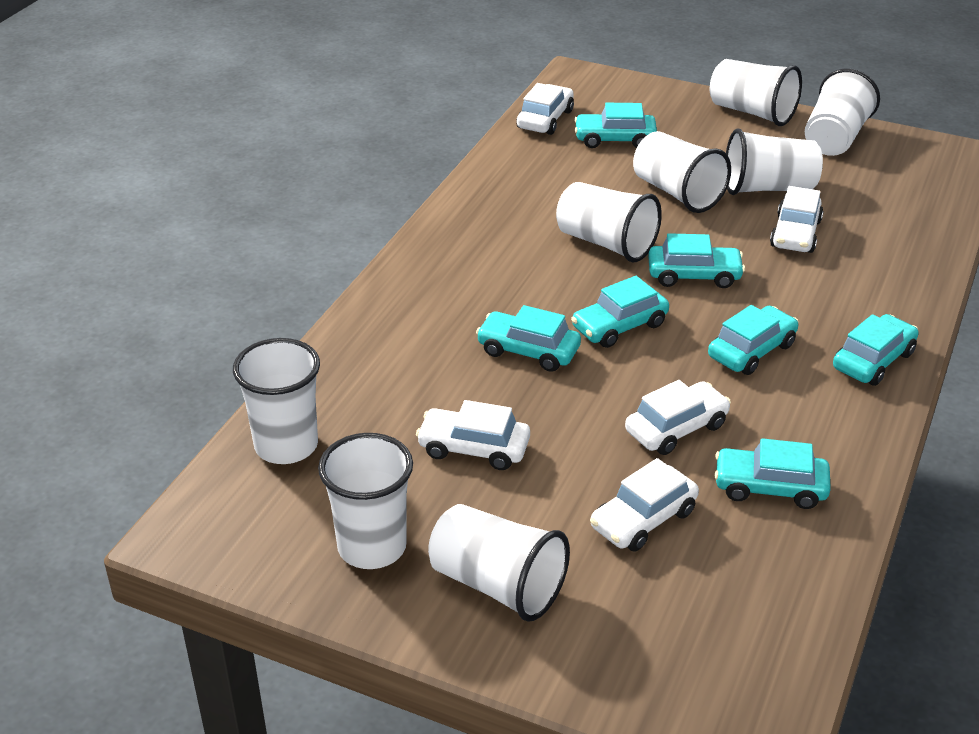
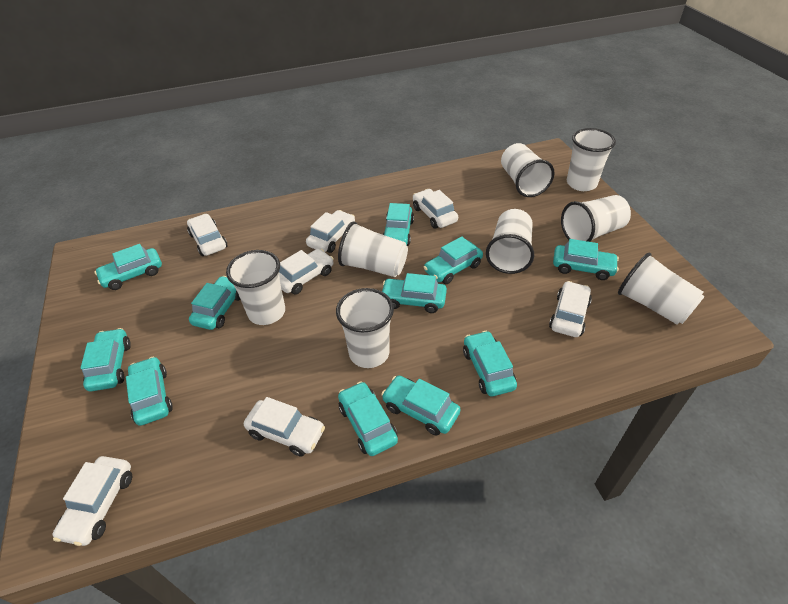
turquoise car: [476,305,581,372] [571,276,669,348] [574,103,657,148] [648,233,745,288] [708,305,799,375] [714,438,831,509] [833,314,919,386] = 7 -> [81,328,131,391] [94,244,162,290] [126,356,173,426] [189,276,241,330] [338,381,398,456] [382,273,447,313] [382,376,461,436] [383,203,414,246] [424,236,483,284] [463,331,517,396] [553,239,619,280] = 11
white car: [416,400,530,470] [517,83,574,135] [590,458,699,551] [625,380,731,455] [770,186,823,253] = 5 -> [53,456,132,546] [187,214,227,256] [244,397,325,457] [279,249,334,295] [306,210,355,253] [413,189,458,229] [549,281,592,337] = 7

